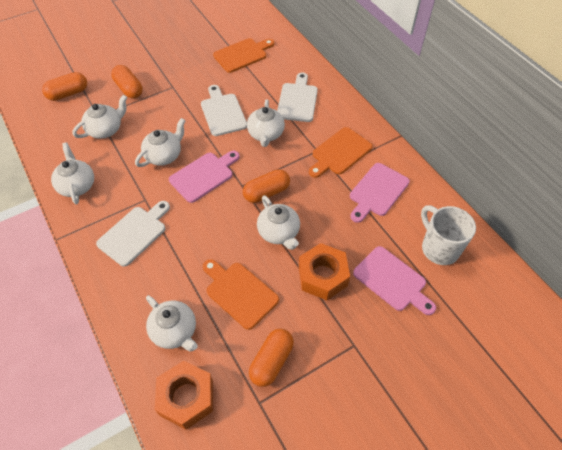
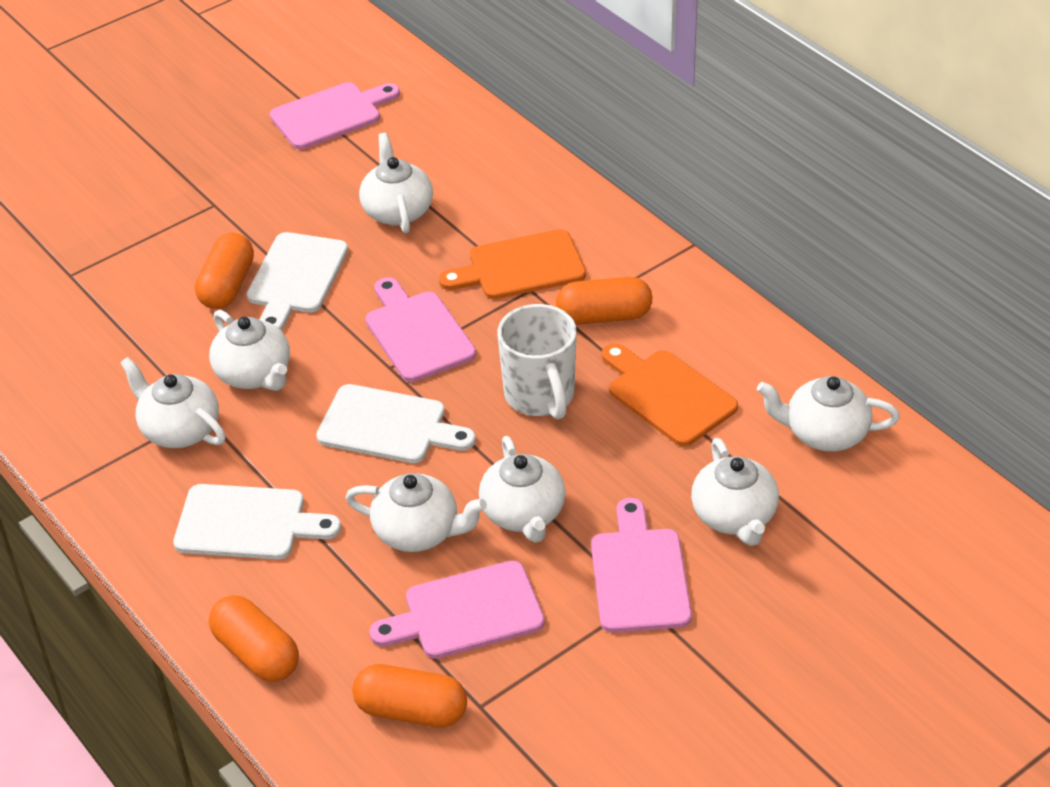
orange cutting board: [203,259,279,330] [213,38,274,73] [309,127,373,178] = 3 -> [439,229,586,299] [602,343,738,446] = 2
orange nut: [155,361,213,430] [299,243,350,300] = 2 -> none = 0
pink cutting board: [169,151,240,203] [350,163,410,223] [353,246,436,315] = 3 -> [270,82,400,149] [366,277,476,382] [370,560,545,659] [591,498,692,633] = 4
white teapot: [51,142,94,204] [72,95,127,139] [135,118,185,167] [146,295,198,352] [247,99,285,147] [257,195,300,250] = 6 -> [120,357,226,448] [209,310,290,391] [345,473,487,552] [359,133,433,233] [479,436,566,543] [691,438,779,546] [757,376,900,451] = 7

